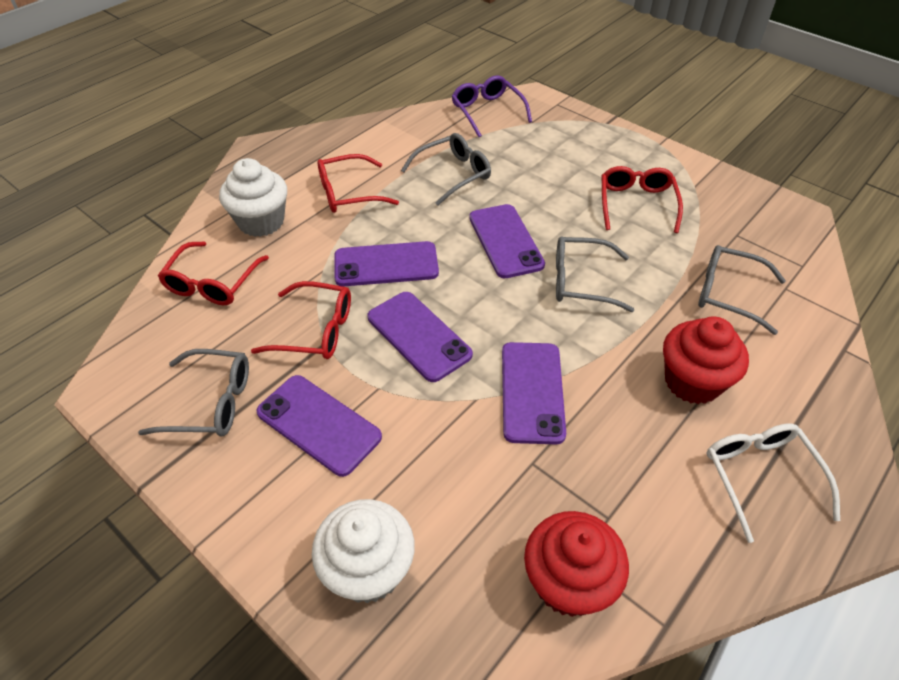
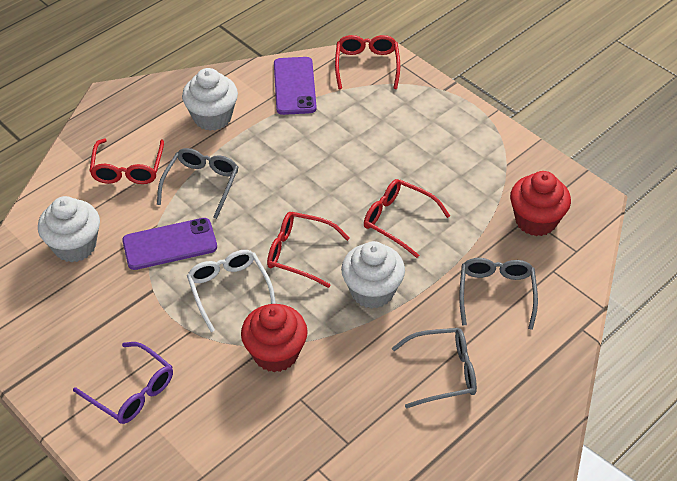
grey glasses: [138,349,249,436] [401,133,491,205] [556,236,634,312] [698,245,786,335] = 4 -> [157,148,239,219] [392,328,477,409] [459,258,538,330] = 3
purple phone: [256,375,382,477] [334,241,439,286] [367,292,473,382] [469,204,545,278] [502,342,566,444] = 5 -> [122,218,217,270] [274,57,317,115] = 2
white cupcake: [219,158,287,237] [312,499,415,603] = 2 -> [38,196,100,263] [182,68,238,131] [341,241,405,309] = 3

